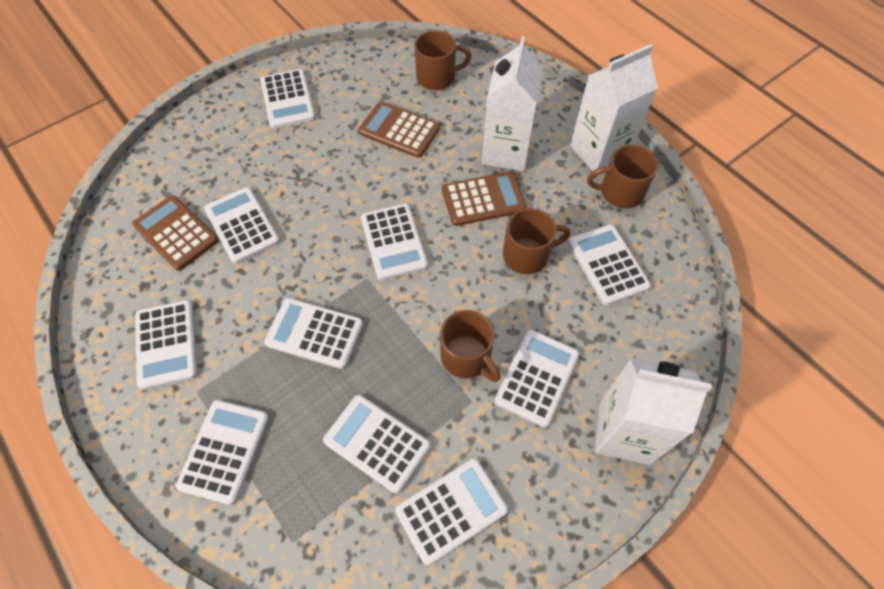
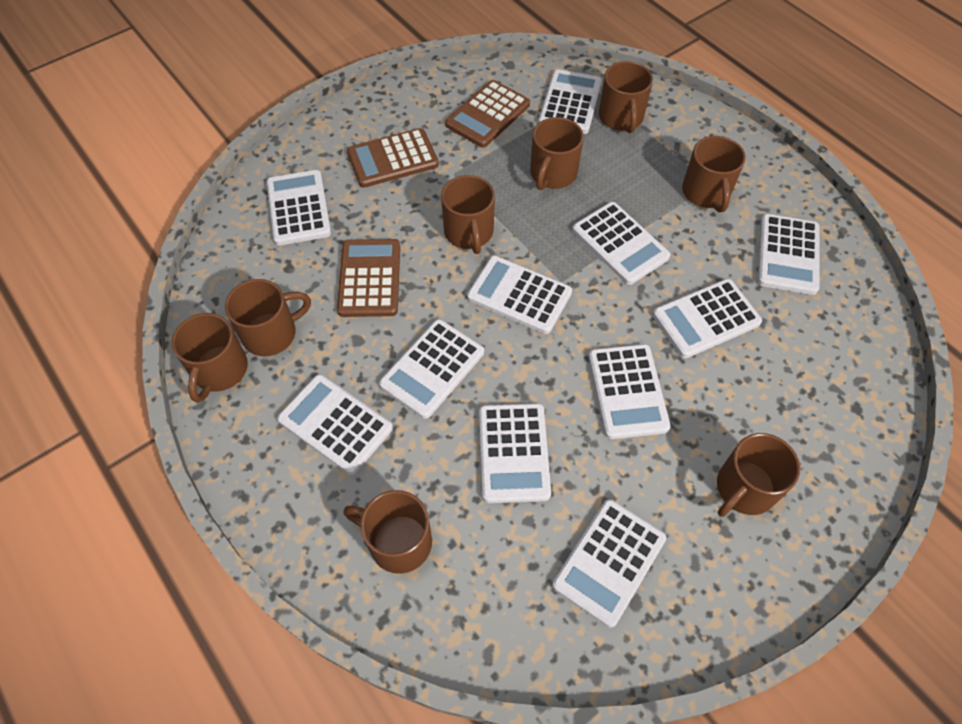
brown mug: [414,30,472,90] [440,310,500,382] [503,208,571,274] [587,145,658,208] = 4 -> [172,313,248,403] [225,279,311,356] [343,490,432,574] [441,175,495,254] [530,117,584,190] [599,61,653,133] [682,136,746,212] [717,433,800,517] = 8
white calculator: [135,300,198,390] [176,400,269,505] [204,187,280,264] [260,69,315,129] [264,298,363,369] [323,395,430,494] [361,204,428,280] [395,458,508,565] [495,330,579,428] [568,224,651,305] = 10 -> [267,170,331,246] [277,374,393,475] [379,319,484,419] [467,256,572,334] [479,403,551,503] [539,69,602,134] [552,499,666,628] [572,202,670,285] [588,344,671,439] [653,279,762,358] [758,214,820,295] = 11
white carton: [482,37,544,171] [570,44,658,171] [595,358,712,465] = 3 -> none = 0

